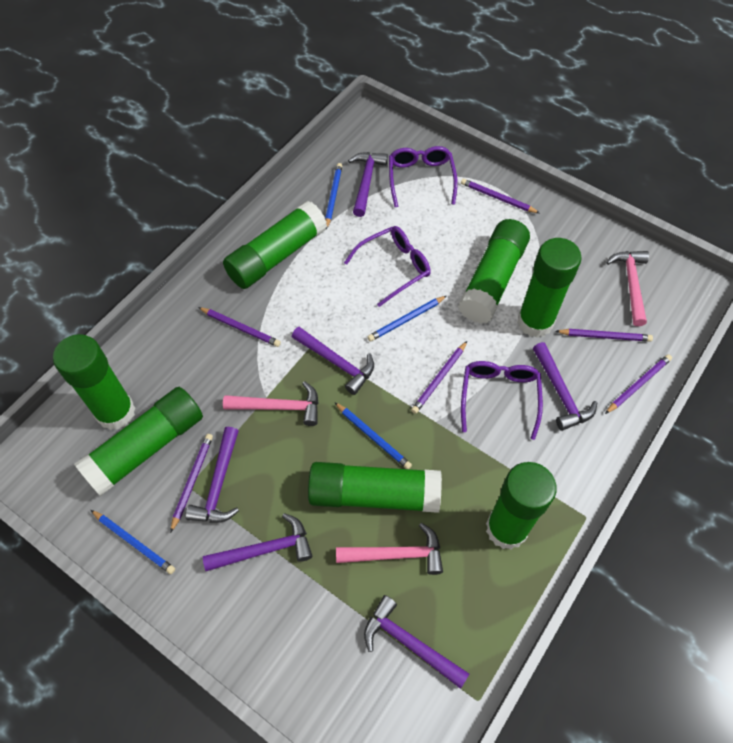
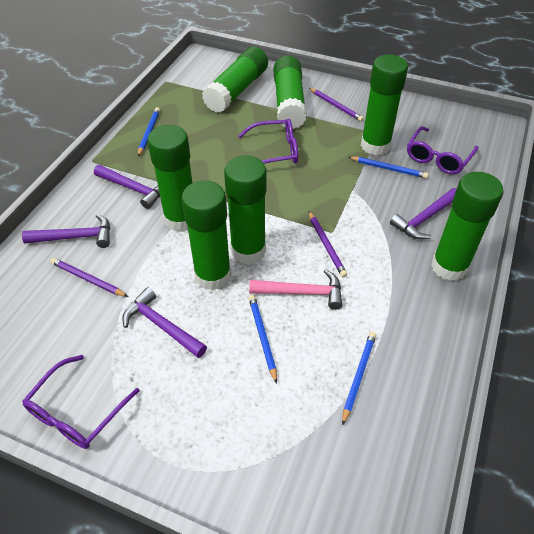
pink hammer: [223,381,319,426] [336,523,443,575] [606,251,649,326] = 3 -> [249,269,342,310] = 1
purple hammer: [186,427,239,523] [203,513,312,571] [292,327,374,395] [348,152,388,217] [364,595,469,689] [533,342,597,431] = 6 -> [22,214,110,248] [94,165,160,209] [122,288,207,358] [390,188,456,239] = 4
purple pencil: [170,434,213,533] [198,307,281,347] [411,341,467,414] [461,179,540,213] [556,329,653,342] [605,354,672,414] = 6 -> [50,258,128,297] [309,88,364,122] [309,211,347,277] = 3

